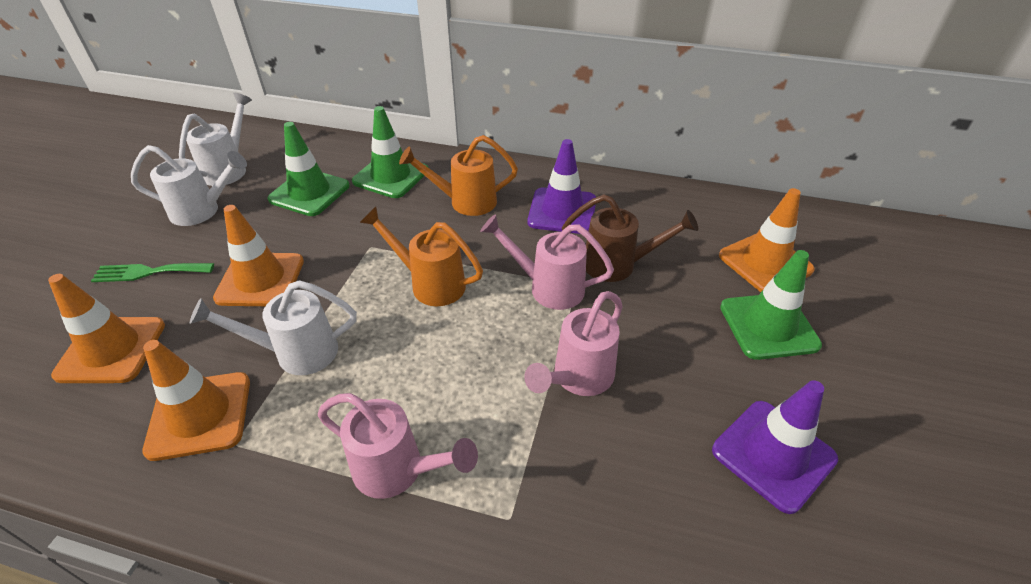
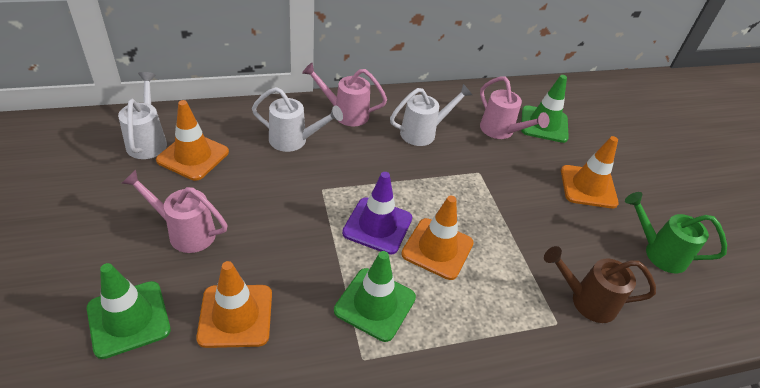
green fork: [91,263,214,282] = 1 -> none = 0
green watering can: none = 0 -> [625,192,727,273] = 1
orange watering can: [360,207,483,306] [399,135,518,216] = 2 -> none = 0
purple traffic cone: [527,139,596,234] [712,380,838,514] = 2 -> [342,172,412,255] = 1

